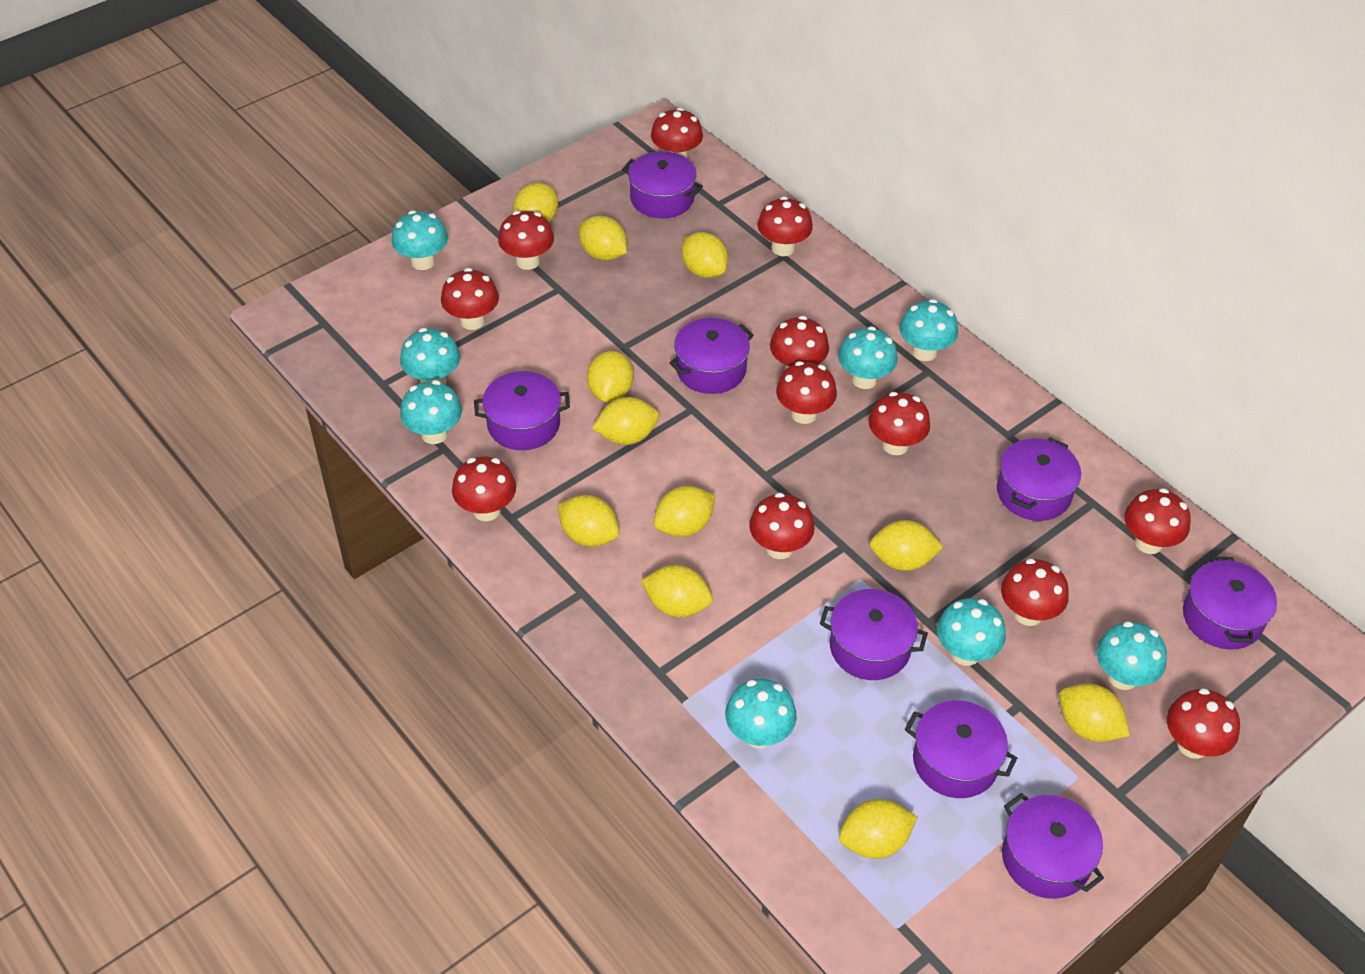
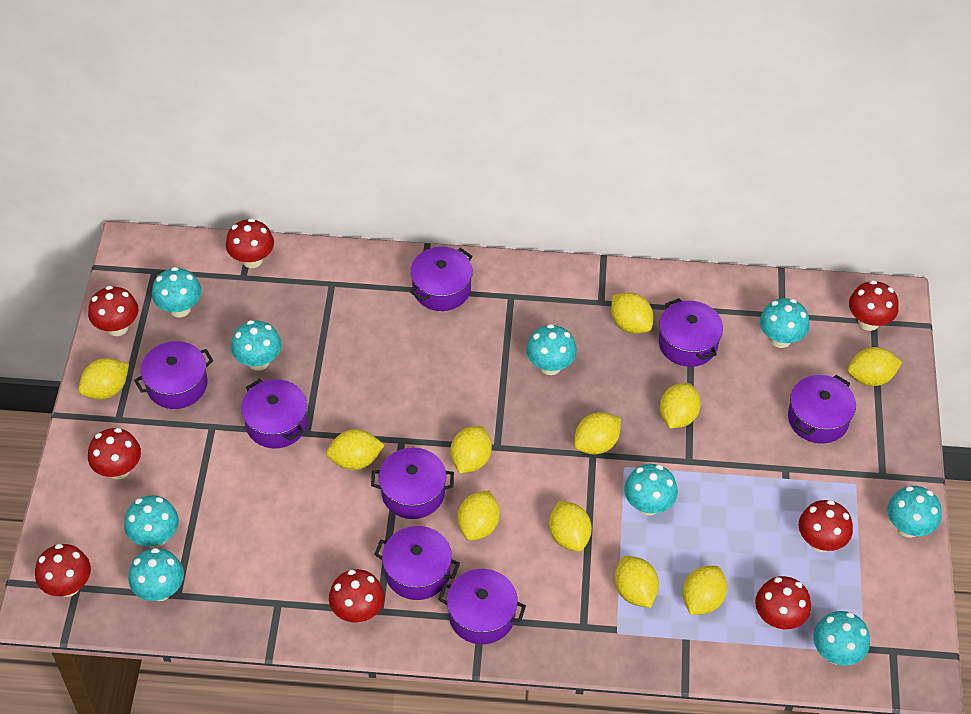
red mushroom: [441,268,499,330] [452,457,516,521] [498,211,554,270] [651,108,703,159] [749,493,815,559] [758,196,813,256] [770,316,829,370] [776,361,837,424] [868,392,930,455] [1001,559,1069,626] [1124,488,1191,554] [1167,688,1240,759] = 12 -> [35,544,91,597] [88,286,138,336] [88,428,141,480] [226,218,274,268] [329,569,384,622] [755,576,811,629] [799,500,853,552] [849,280,899,331] = 8
turquoise mushroom: [392,210,448,270] [400,328,460,384] [400,380,462,444] [725,679,797,748] [838,326,898,389] [900,299,958,361] [937,598,1006,666] [1096,621,1167,690] = 8 -> [124,495,179,548] [128,548,184,601] [152,267,202,318] [231,320,282,371] [526,324,577,375] [624,464,678,515] [760,298,810,348] [813,611,870,665] [887,486,942,538] = 9

